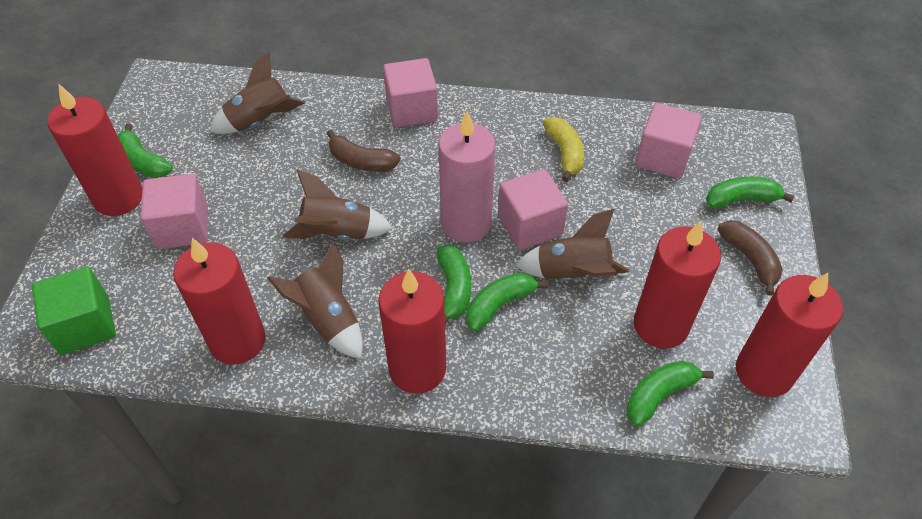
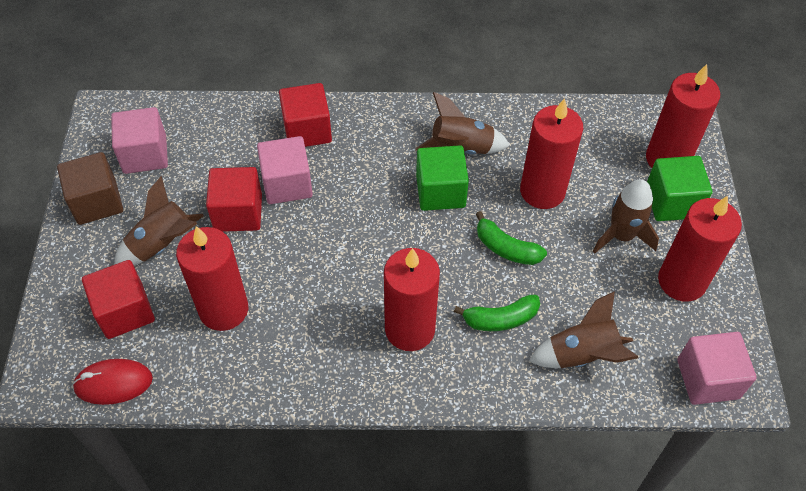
brown banana: [327,130,401,172] [717,220,783,296] = 2 -> none = 0
brown cube: none = 0 -> [57,152,123,225] = 1
green banana: [118,123,173,178] [437,245,471,323] [466,273,548,332] [626,361,714,426] [706,177,794,209] = 5 -> [454,295,540,331] [476,211,547,265] = 2
green cube: [32,266,116,355] = 1 -> [416,145,469,211] [647,156,712,221] = 2
pink candle: [438,111,496,242] = 1 -> none = 0
pink cube: [141,174,208,249] [383,58,438,128] [498,169,568,250] [635,103,702,179] = 4 -> [111,107,168,174] [257,136,313,204] [677,332,757,405] = 3
red cube: none = 0 -> [82,260,155,339] [206,167,262,232] [279,83,332,147] = 3
red mouse: none = 0 -> [72,359,153,405] = 1
yellow banana: [543,117,584,182] = 1 -> none = 0

